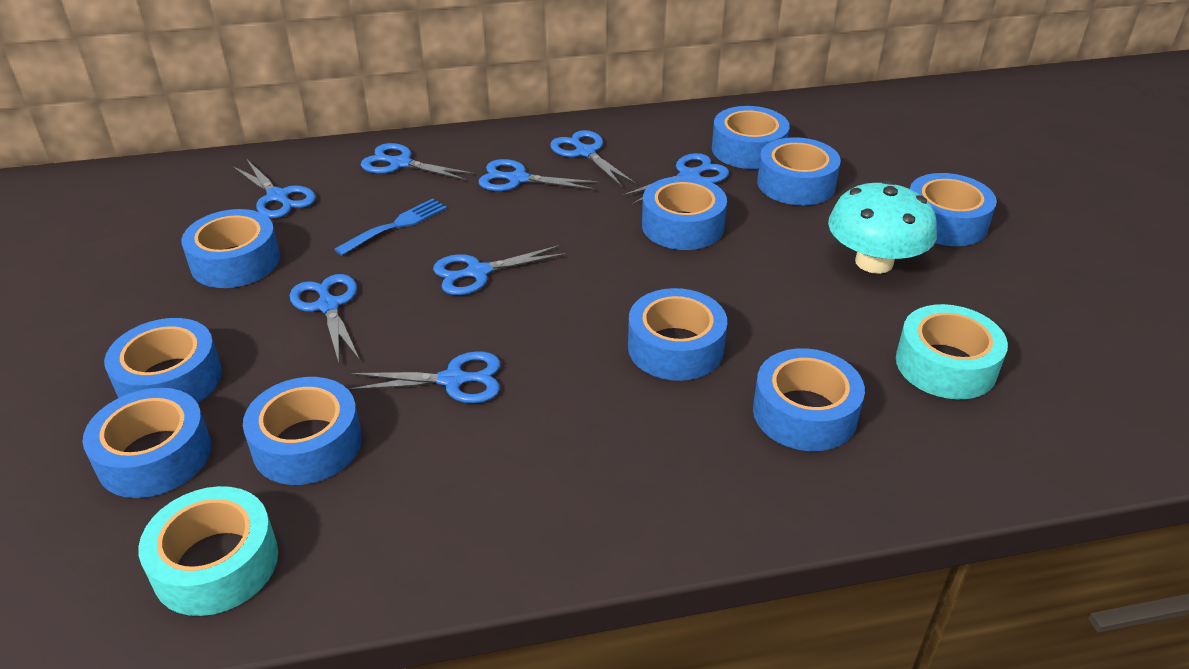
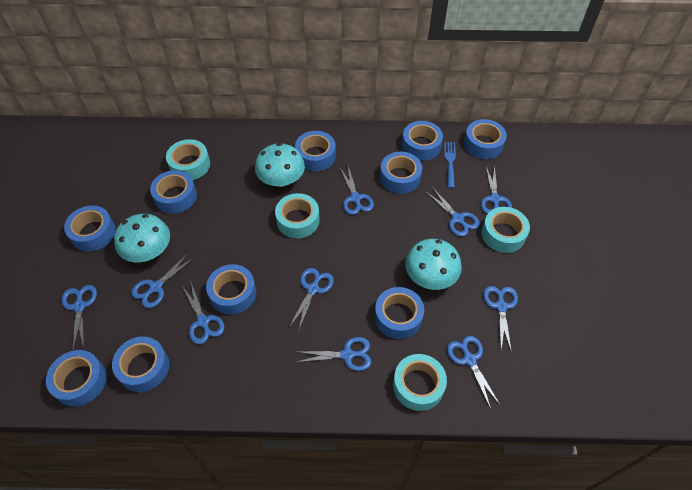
blue scissors: [232,160,316,218] [290,274,360,363] [348,351,501,403] [361,143,475,181] [433,245,567,295] [478,159,599,191] [550,130,636,187] [622,153,729,205] = 8 -> [62,285,97,349] [131,254,195,308] [182,283,224,344] [289,268,334,331] [297,337,372,371] [340,166,374,215] [426,188,480,237] [447,336,500,409] [481,165,512,214] [483,286,518,350] = 10
turquoise mushroom: [828,180,937,274] = 1 -> [114,214,170,262] [255,143,305,187] [405,239,462,290] = 3
turquoise tape: [138,486,278,616] [896,304,1008,399] = 2 -> [166,139,210,180] [275,193,320,238] [393,354,447,411] [482,207,530,253] = 4

